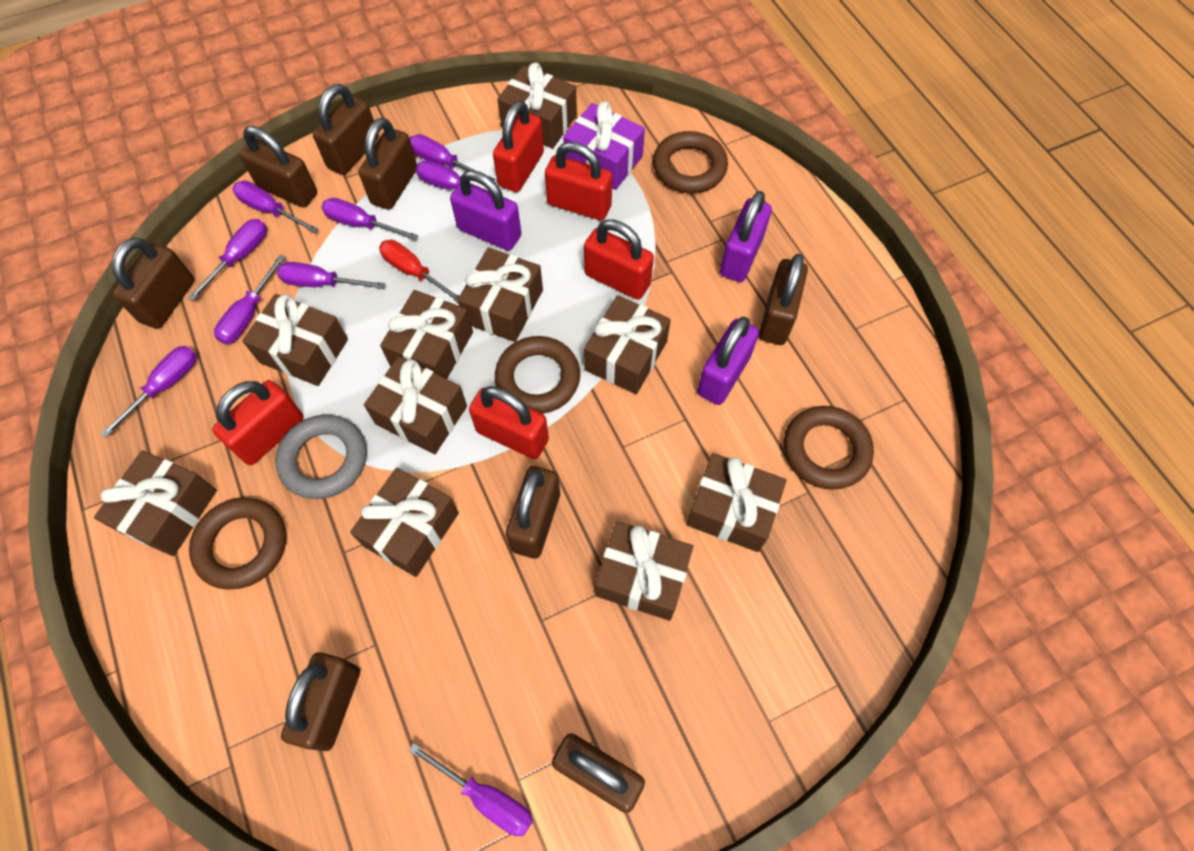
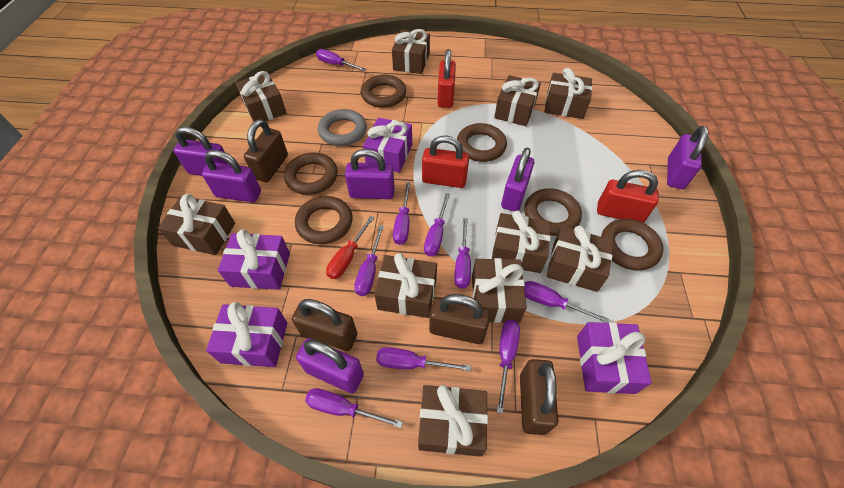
brown padlock: [112,238,194,329] [239,126,317,208] [281,652,360,751] [313,84,379,175] [359,118,417,210] [506,466,560,558] [552,733,645,813] [759,254,808,345] = 8 -> [244,119,288,182] [292,299,357,351] [429,294,490,344] [520,359,558,435] = 4
brown ring: [189,498,286,590] [495,336,580,414] [653,131,728,193] [784,406,874,490] = 4 -> [284,152,338,195] [295,196,353,244] [361,75,406,108] [457,123,507,162] [524,188,582,236] [601,219,663,271] = 6
purple gift: [563,101,645,190] = 1 -> [206,302,287,367] [218,229,290,290] [363,118,412,173] [577,322,652,394] = 4
purple padlock: [450,170,521,251] [697,317,759,405] [720,191,772,282] = 3 -> [174,127,229,176] [202,150,261,202] [296,338,364,393] [345,149,395,199] [501,148,534,211] [667,126,709,189] = 6
red padlock: [212,380,304,465] [469,386,549,459] [493,100,544,192] [545,142,612,220] [584,219,654,300] = 5 -> [422,136,469,188] [437,49,456,108] [597,170,659,223] = 3

